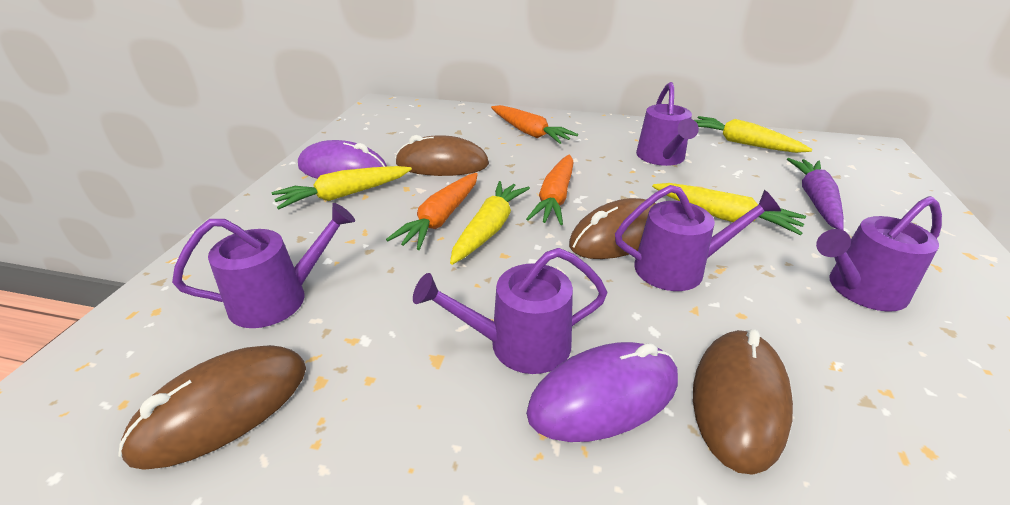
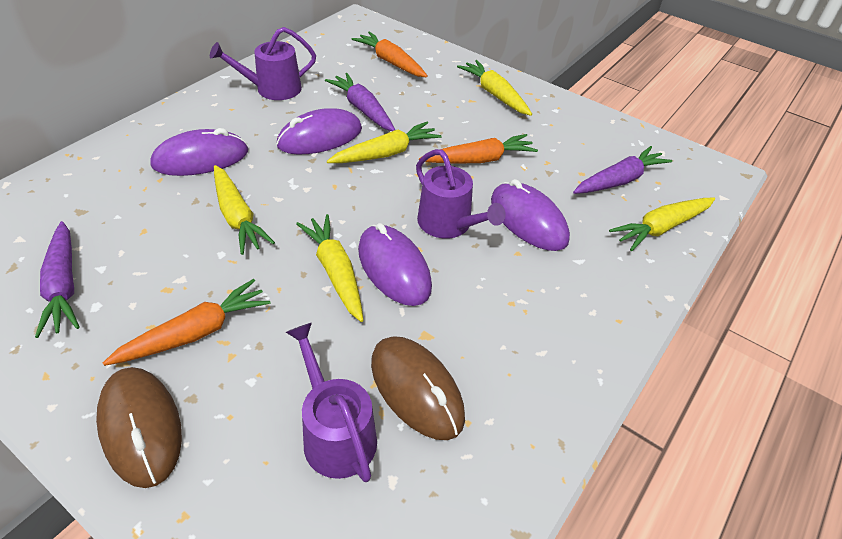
brown mouse: [118,345,306,470] [395,135,489,176] [569,198,656,259] [693,329,793,475] = 4 -> [96,367,182,488] [371,336,465,440] = 2
purple carrot: [787,158,844,230] = 1 -> [35,221,80,338] [325,73,395,131] [573,146,672,194] = 3
purple mouse: [298,140,387,179] [526,342,678,442] = 2 -> [150,128,248,176] [276,108,362,155] [358,223,432,306] [491,179,570,251] = 4
purple watering can: [172,203,355,328] [413,248,608,374] [615,185,781,291] [636,82,699,166] [816,196,942,312] = 5 -> [210,27,316,100] [286,323,377,482] [416,149,506,239] = 3
yellow carrot: [272,166,412,210] [450,181,530,265] [652,183,806,235] [694,116,812,153] = 4 -> [214,165,275,255] [296,214,363,322] [327,122,442,163] [457,60,532,116] [609,197,715,251] = 5

